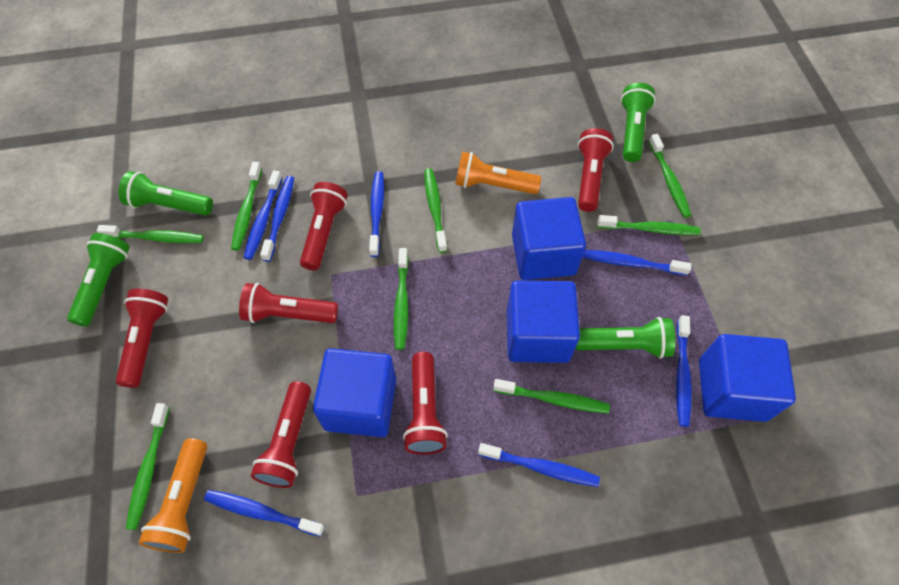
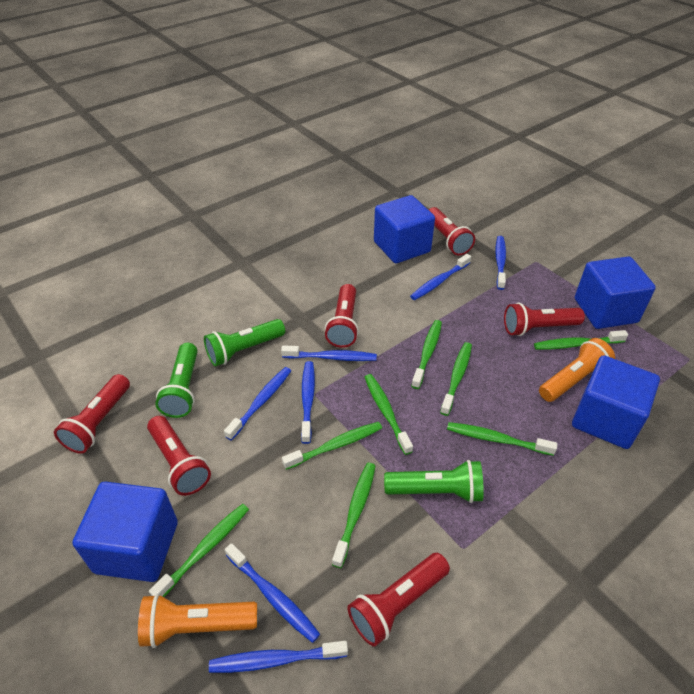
green flashlight: [67,233,130,327] [118,171,213,216] [575,317,675,359] [620,83,656,162] = 4 -> [155,343,198,418] [204,319,285,366] [384,460,484,503] = 3

